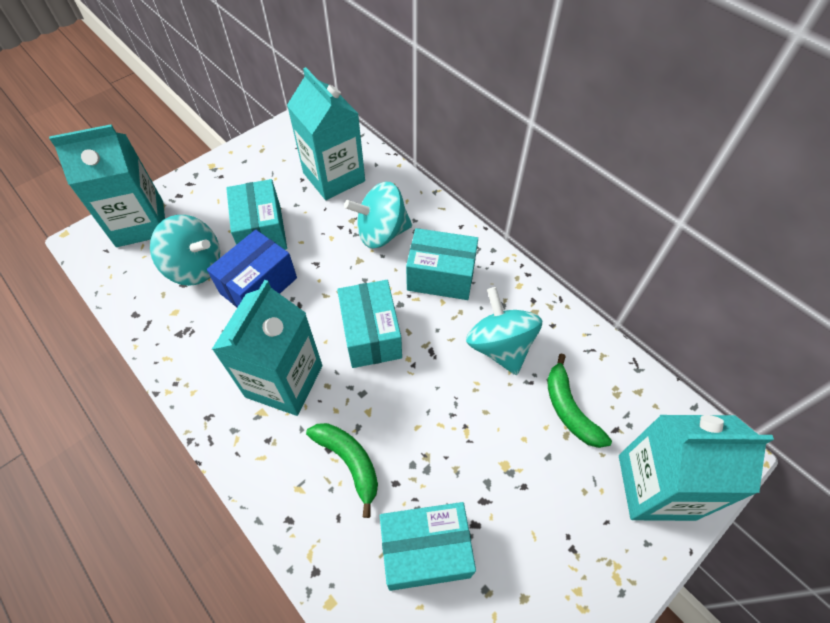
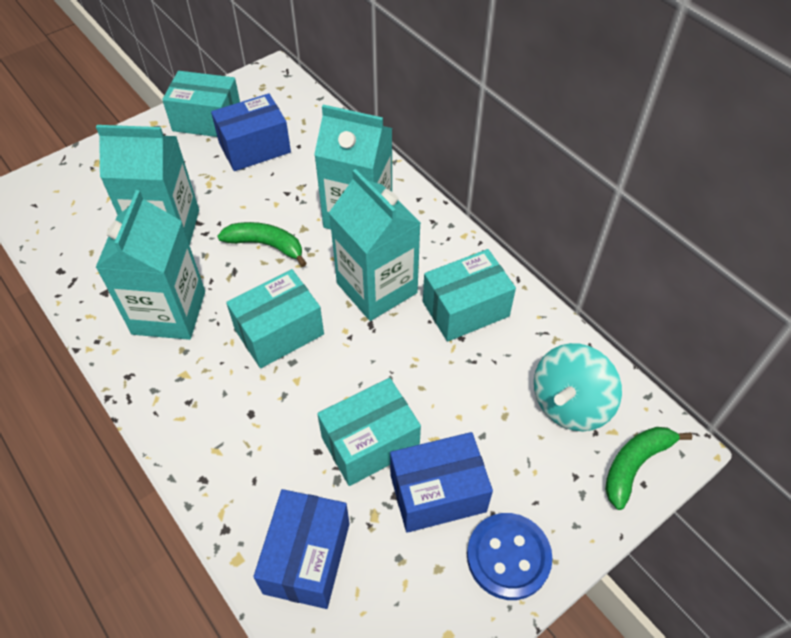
blue box: [207,229,297,308] = 1 -> [211,93,291,171] [253,489,350,609] [390,432,493,533] = 3
blue button: none = 0 -> [467,513,553,600] = 1
turquoise spinning top: [150,215,220,286] [344,182,412,248] [466,287,542,375] = 3 -> [534,343,622,431] = 1

